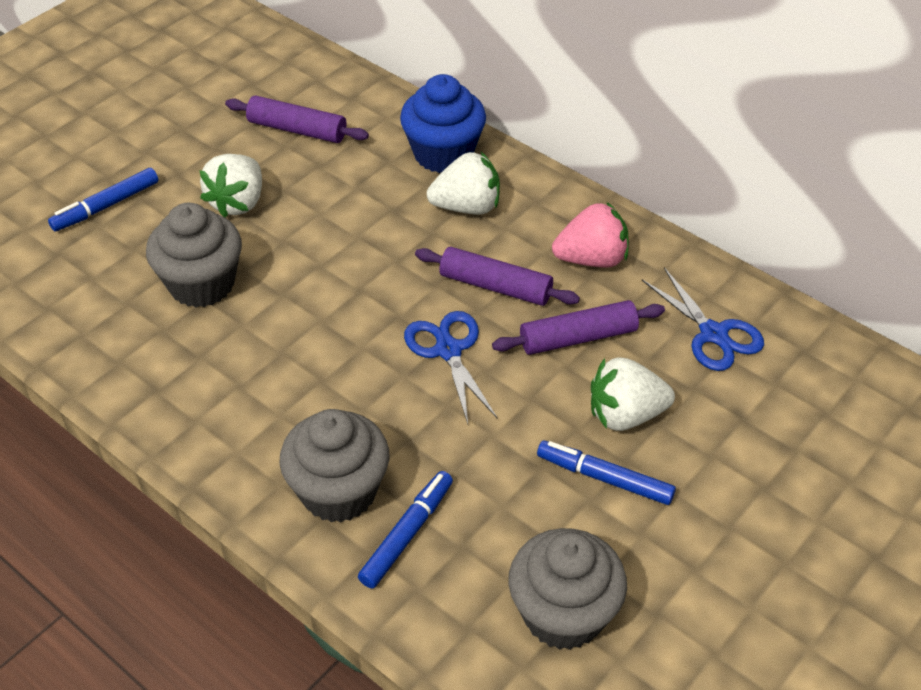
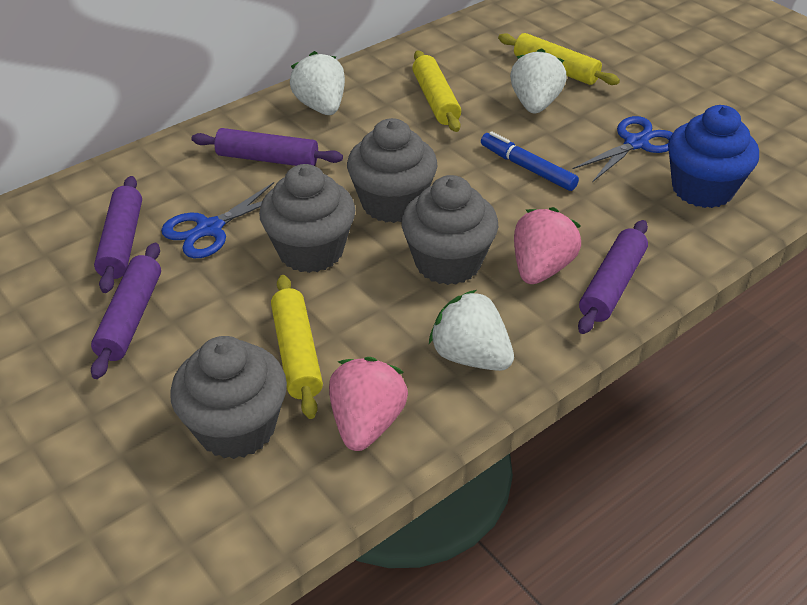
blue marker: [48,168,159,231] [358,471,453,589] [537,440,676,505] = 3 -> [481,131,579,191] = 1
grey cupcake: [146,203,242,307] [279,409,389,522] [508,528,627,650] = 3 -> [170,336,287,459] [259,164,355,273] [347,118,438,223] [401,175,498,285] = 4
pink strawberry: [552,202,629,268] = 1 -> [329,357,408,451] [514,207,581,284] = 2
purple rolling pin: [225,96,369,143] [415,247,580,306] [492,300,665,355] = 3 -> [91,243,161,379] [94,176,142,293] [191,128,343,166] [578,220,648,334] = 4
yellow rolling pin: none = 0 -> [271,275,323,419] [412,50,461,132] [498,33,620,85] = 3

